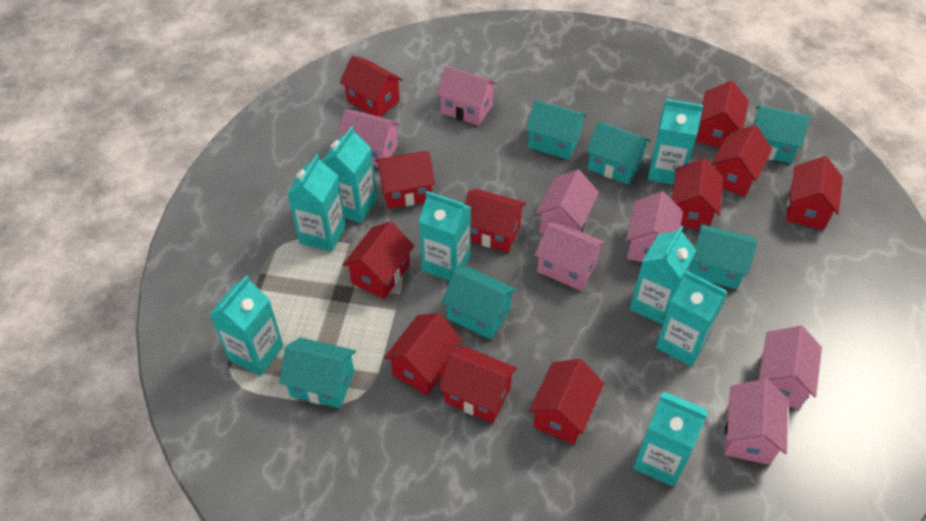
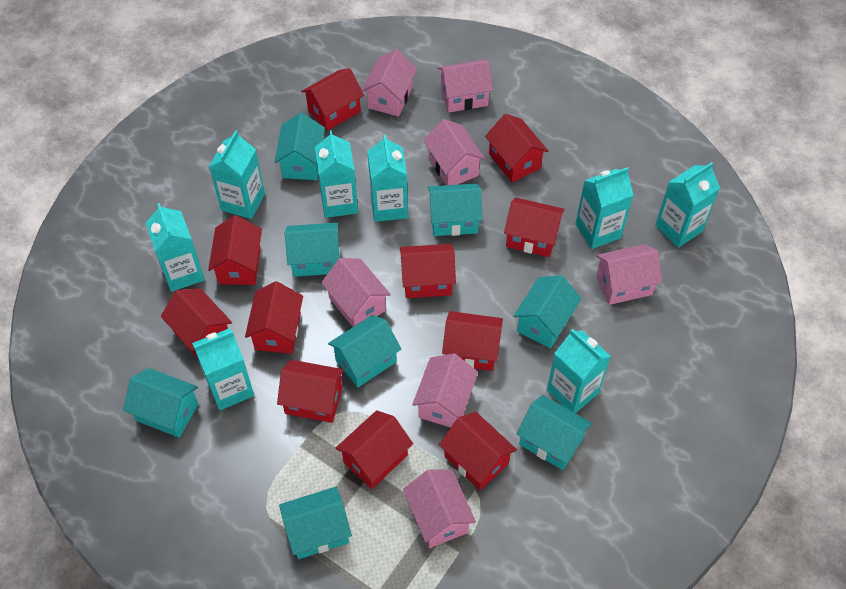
turquoise house: [279,338,356,408] [441,267,517,340] [526,100,587,160] [587,121,650,185] [690,224,758,289] [753,106,810,164] = 6 -> [123,368,198,438] [275,113,325,180] [279,487,352,559] [285,223,340,277] [328,315,401,387] [428,184,482,236] [514,275,582,348] [517,395,592,470] = 8

